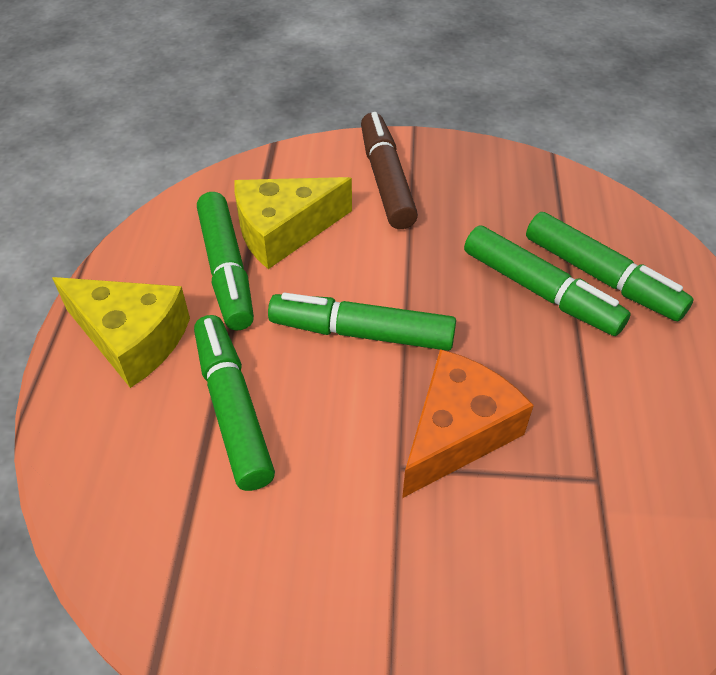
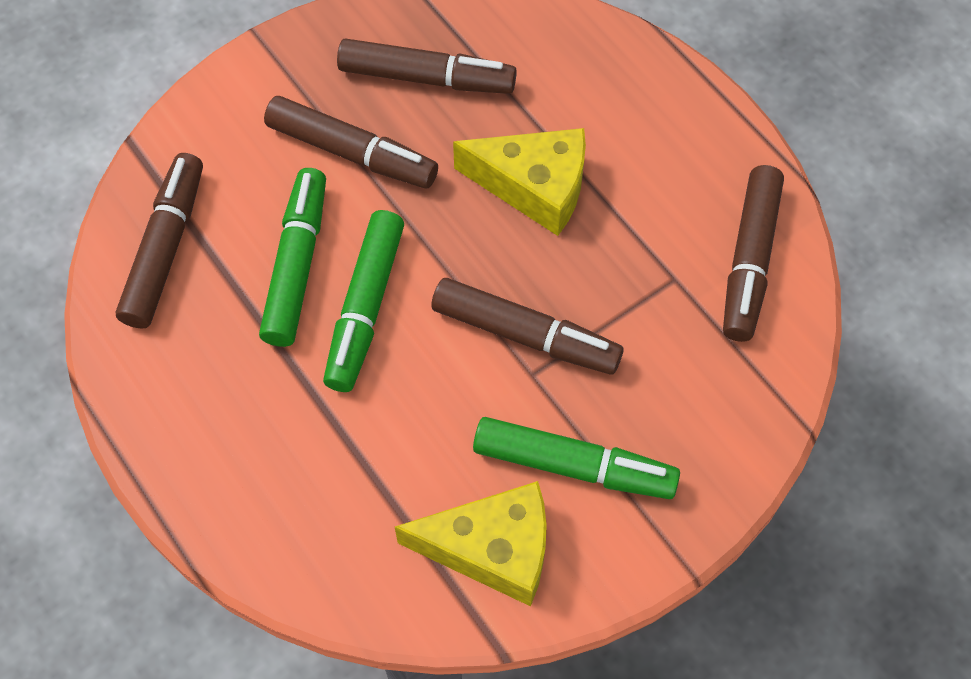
brown marker: [361,112,418,229] = 1 -> [116,153,203,329] [264,96,438,188] [337,38,517,94] [431,278,624,375] [723,165,784,342] = 5
green marker: [194,315,275,491] [197,192,254,331] [268,293,456,351] [464,226,631,336] [526,212,693,321] = 5 -> [259,168,326,347] [323,210,404,392] [473,417,680,499] = 3
orange cheese: [402,349,534,498] = 1 -> none = 0

